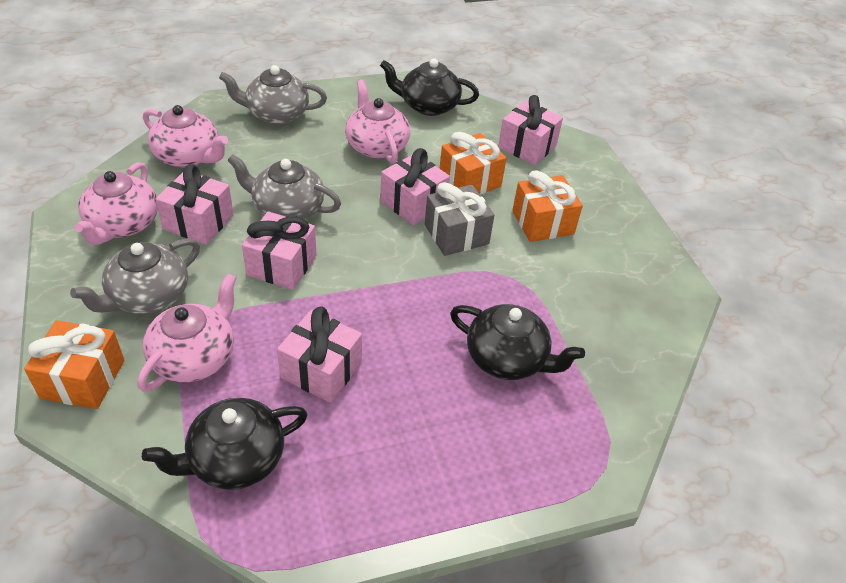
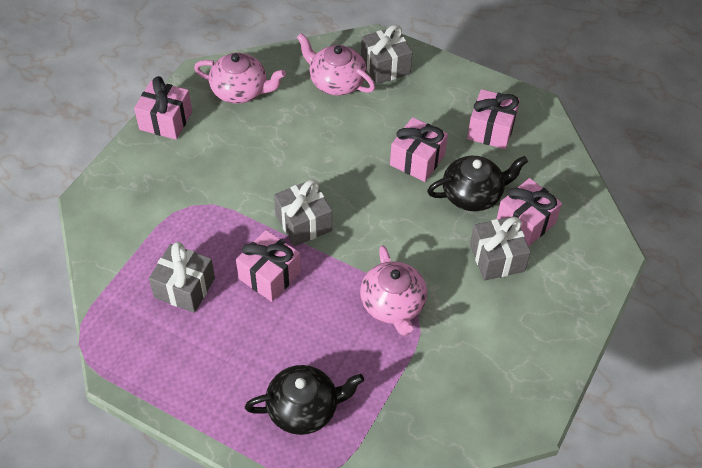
black teapot: [142,398,308,490] [380,58,479,116] [450,304,585,380] = 3 -> [245,365,364,435] [427,156,528,211] = 2
grey gift: [425,182,494,256] = 1 -> [149,242,215,313] [274,179,332,246] [361,25,413,84] [470,216,531,280] = 4
grey teapot: [70,238,200,314] [219,65,327,125] [227,154,341,220] = 3 -> none = 0
orange gift: [24,320,125,409] [440,132,507,195] [512,171,583,242] = 3 -> none = 0
pink teapot: [74,162,158,245] [137,274,237,392] [143,105,228,168] [345,80,410,163] = 4 -> [194,53,286,104] [297,33,375,95] [360,246,427,336] = 3

